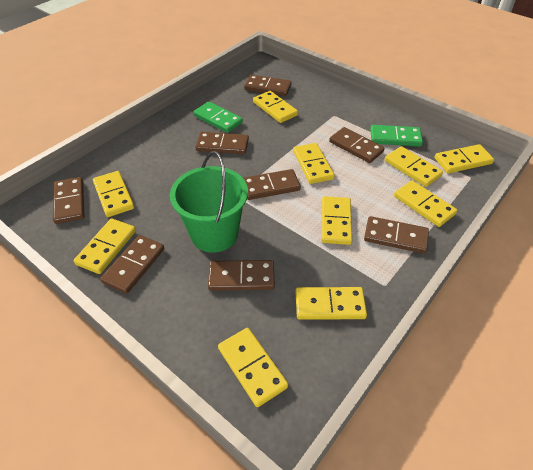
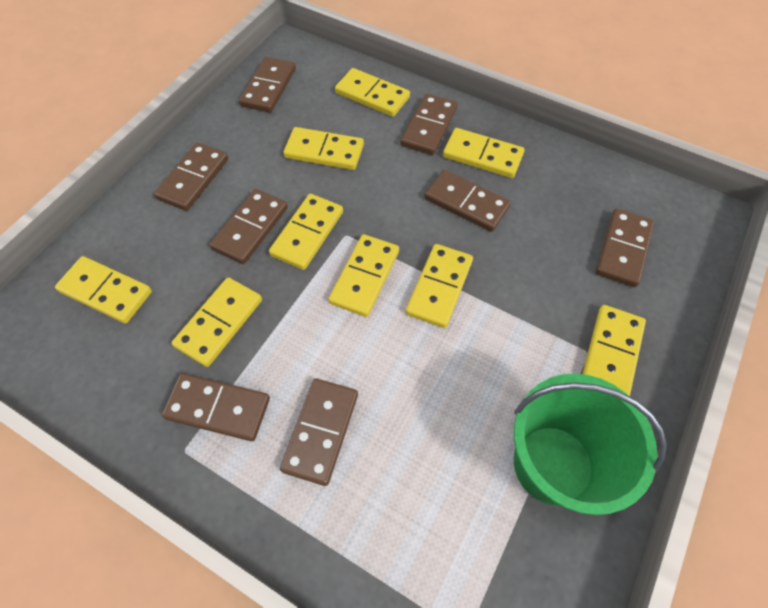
green domino: [193,102,243,133] [370,125,423,146] = 2 -> none = 0
yellow domino: [74,218,136,274] [93,171,134,217] [218,328,288,407] [253,91,298,123] [293,143,335,184] [295,287,367,320] [321,196,352,245] [385,146,443,187] [394,180,457,227] [435,144,494,173] = 10 -> [55,256,152,324] [171,277,262,367] [269,194,343,270] [284,127,364,170] [328,234,399,317] [335,68,410,117] [406,244,473,328] [443,128,524,178] [582,305,646,396] = 9

